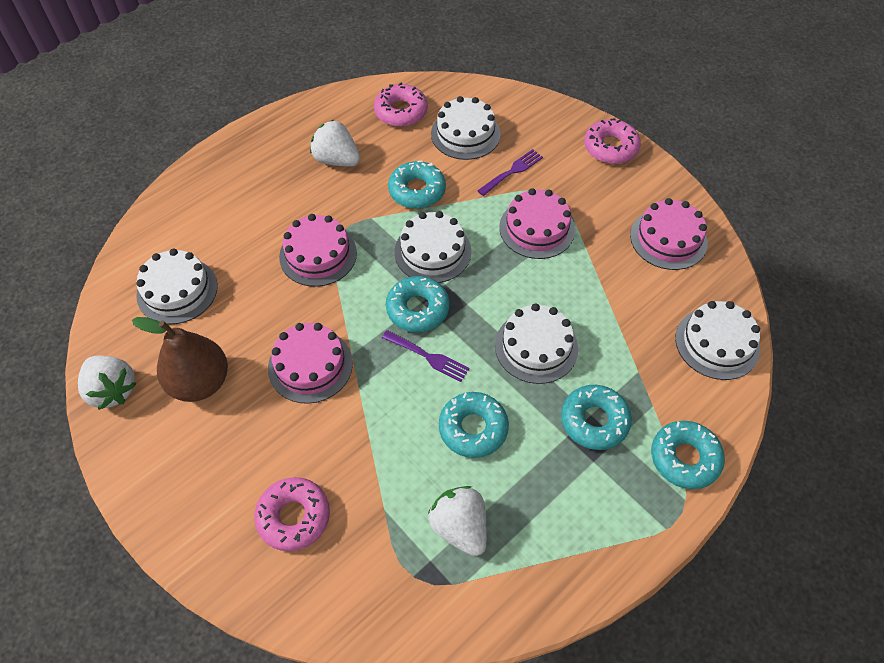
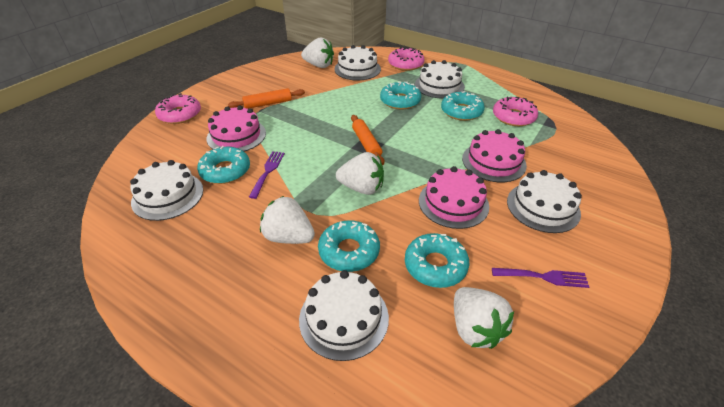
brown pear: [132,317,228,402] = 1 -> none = 0
orange rolling pin: none = 0 -> [228,88,305,109] [351,115,384,165] = 2
pink cake: [268,323,353,404] [279,214,357,287] [499,188,575,259] [630,198,708,270] = 4 -> [206,105,266,152] [419,166,489,229] [462,129,527,182] = 3
white strawberry: [78,356,137,410] [310,120,360,167] [428,486,487,556] = 3 -> [260,196,315,244] [301,37,334,68] [336,152,384,195] [454,287,514,349] = 4

